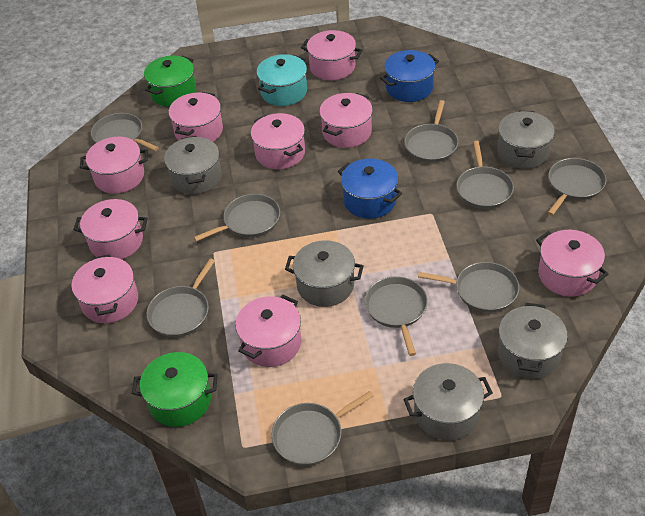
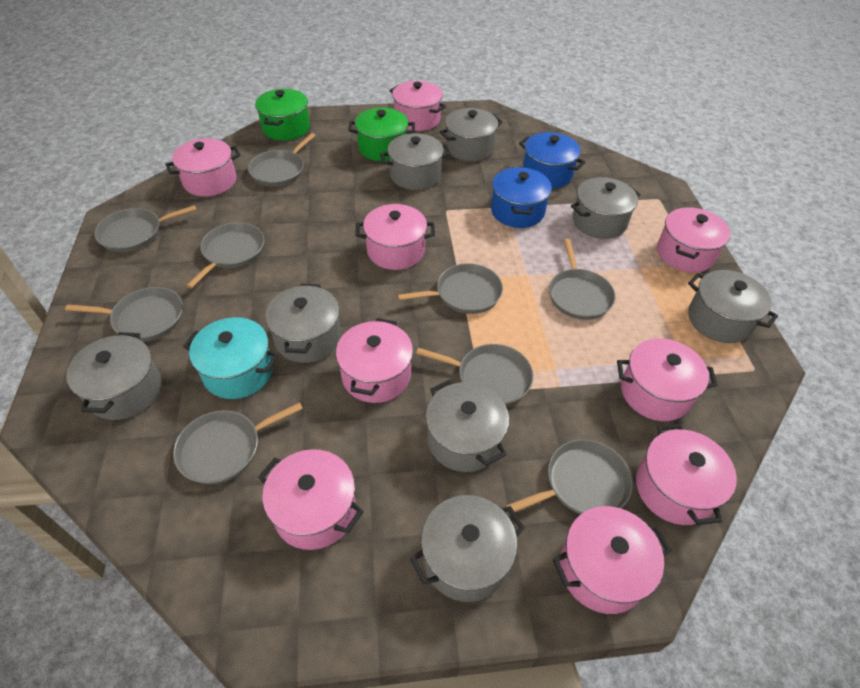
grey pot: [164,136,221,194] [285,240,364,307] [403,363,493,440] [497,110,555,169] [498,303,568,379] = 5 -> [66,332,162,420] [265,284,341,363] [380,133,451,190] [410,495,525,602] [426,380,509,472] [440,108,503,162] [571,177,641,239] [688,270,778,343] = 8

